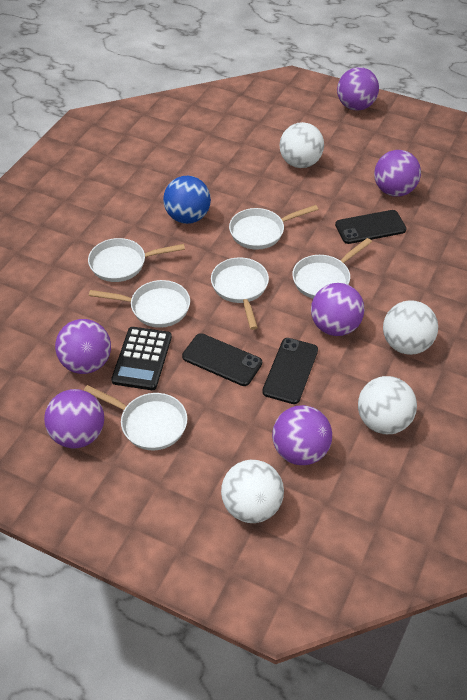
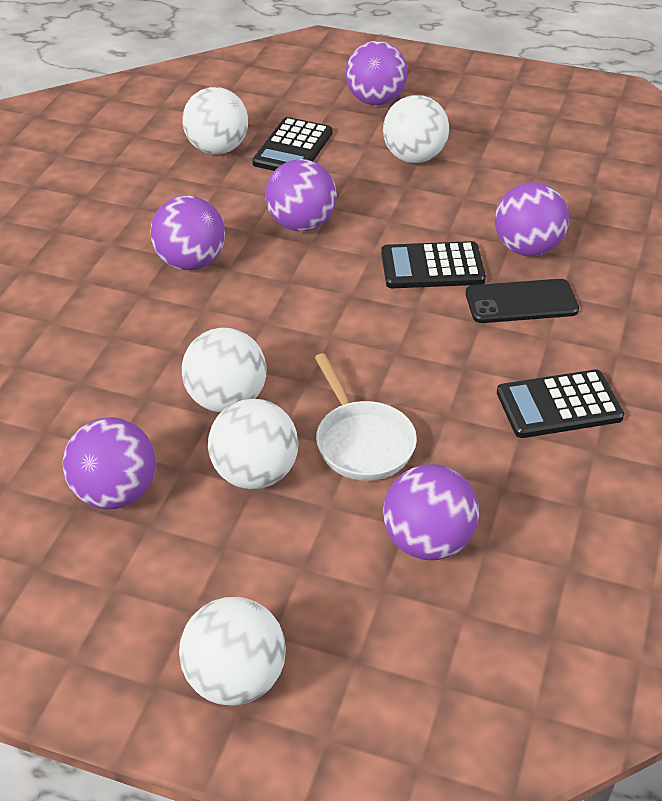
black calculator: [111,327,172,390] = 1 -> [252,117,332,171] [381,241,486,288] [497,370,624,438] = 3
black phone: [182,333,262,386] [262,338,318,404] [335,210,407,244] = 3 -> [466,279,579,323] = 1
blue ball: [163,176,211,224] = 1 -> none = 0
white ball: [221,460,284,523] [280,122,324,168] [358,376,417,434] [383,300,438,355] = 4 -> [179,597,286,706] [182,328,267,412] [183,87,248,155] [208,399,298,489] [383,95,449,163] = 5
white pan: [84,385,187,450] [88,238,185,282] [89,280,190,328] [211,257,269,330] [229,205,318,250] [292,238,372,299] = 6 -> [314,353,417,481] = 1

